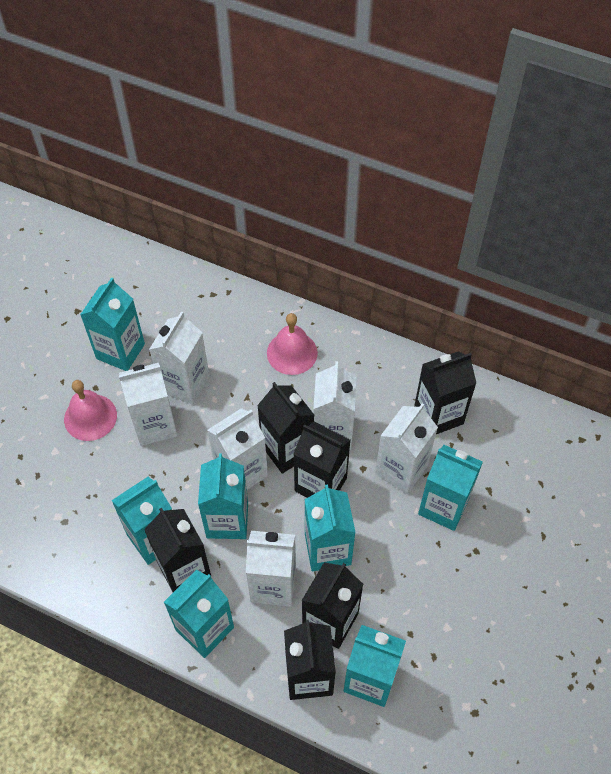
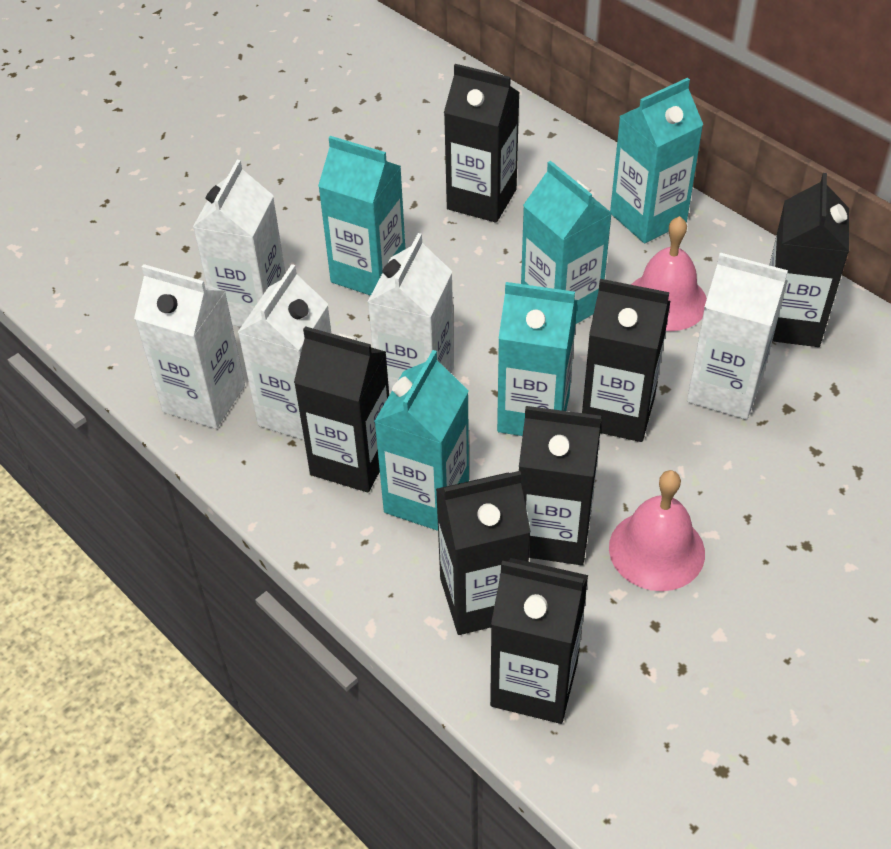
black carton: [144,508,211,592] [257,382,314,474] [284,620,336,700] [294,422,350,498] [301,562,363,649] [414,351,476,434] = 6 -> [294,326,389,492] [436,471,531,635] [444,64,520,223] [490,558,588,724] [519,406,602,565] [582,279,671,442] [769,173,849,347] = 7
turquoise carton: [80,277,145,371] [111,477,172,565] [164,570,234,658] [198,453,248,539] [305,485,356,571] [344,625,406,707] [418,445,483,531] = 7 -> [318,136,405,296] [374,350,469,531] [497,282,577,436] [521,161,612,325] [610,78,703,243] = 5
white carton: [119,363,177,446] [149,311,209,405] [207,408,268,490] [246,531,296,606] [313,361,356,451] [375,404,438,494] = 6 -> [134,264,245,429] [193,160,285,327] [238,264,331,440] [368,233,454,395] [687,253,788,420] = 5

